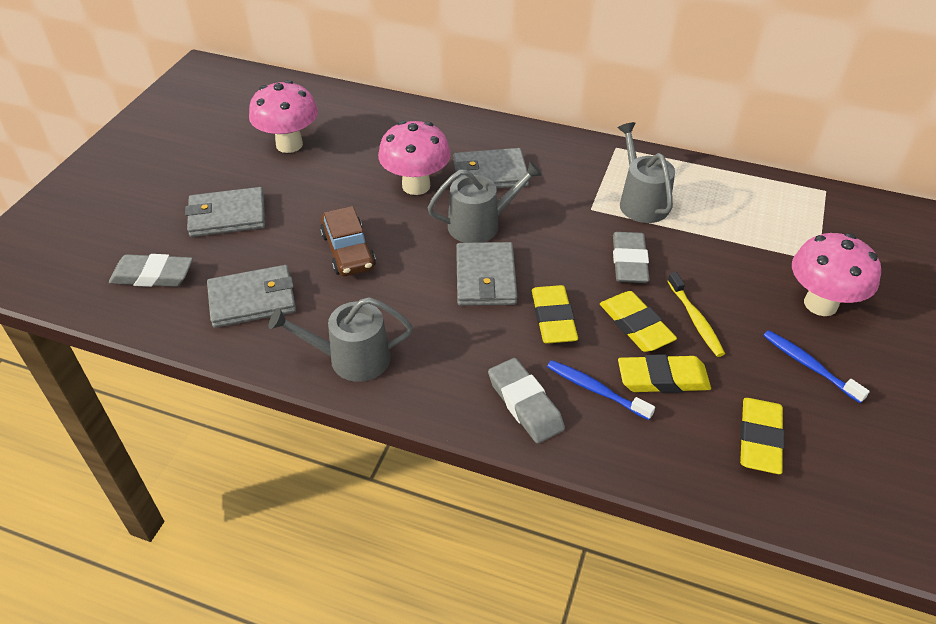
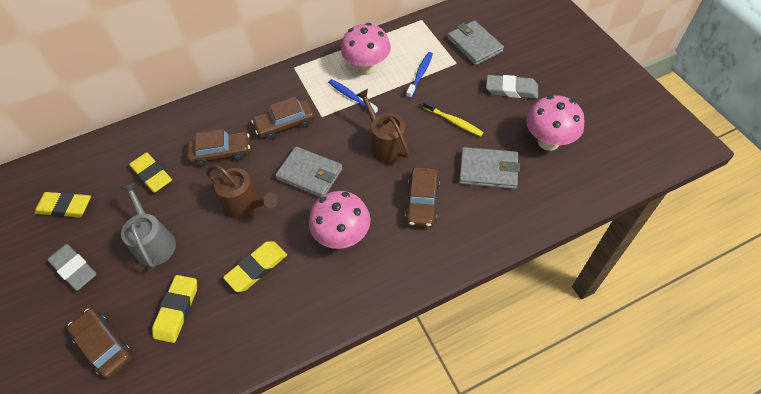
brown car: [320,206,376,276] = 1 -> [67,309,132,379] [187,129,250,166] [251,97,315,140] [405,167,440,227] = 4
brown watering can: none = 0 -> [207,165,278,219] [357,89,409,163] = 2
grey eraser: [109,254,193,287] [488,358,565,443] [613,232,650,283] = 3 -> [47,244,97,291] [486,75,538,99] = 2
grey wallet: [185,187,265,237] [207,265,296,328] [453,148,529,188] [456,242,517,306] = 4 -> [275,147,343,197] [447,20,504,66] [459,147,520,189] = 3
grey watering can: [269,297,413,382] [427,161,542,243] [618,122,675,223] = 3 -> [120,182,176,268] = 1

